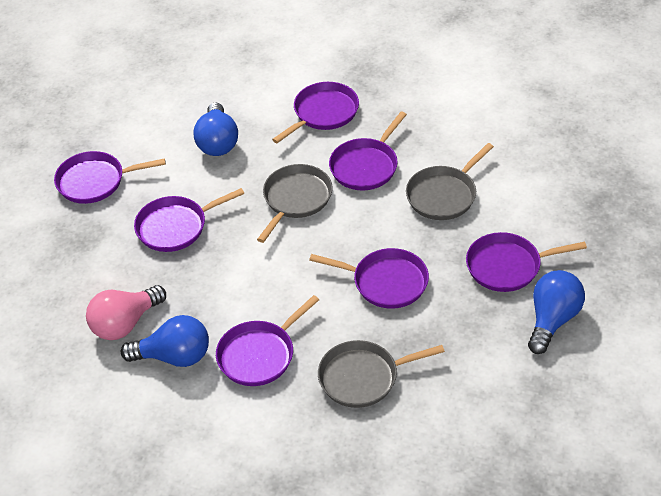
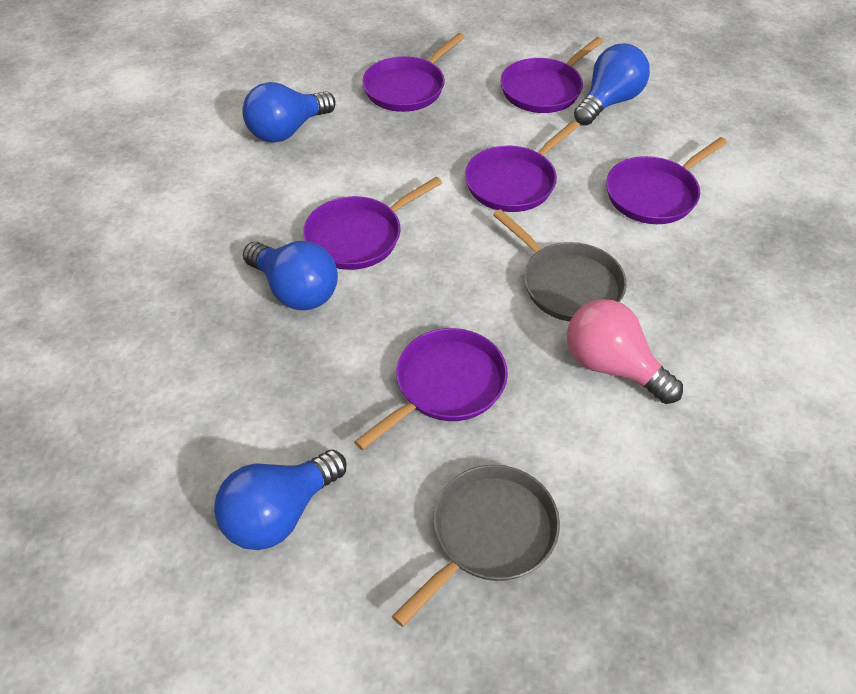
blue light bulb: [121,315,209,367] [194,103,238,156] [528,270,585,354] = 3 -> [214,450,346,550] [242,82,336,143] [243,241,338,310] [574,43,650,125] = 4
grey pan: [257,164,332,243] [318,340,445,408] [406,143,494,220] = 3 -> [392,465,560,627] [493,209,627,322] = 2
purple pan: [54,151,166,204] [134,188,245,252] [216,295,319,386] [272,82,359,143] [309,248,429,309] [329,111,407,191] [466,232,587,292] = 7 -> [303,177,442,270] [354,328,508,450] [362,33,465,112] [465,121,580,212] [500,37,604,113] [606,137,727,224] = 6

